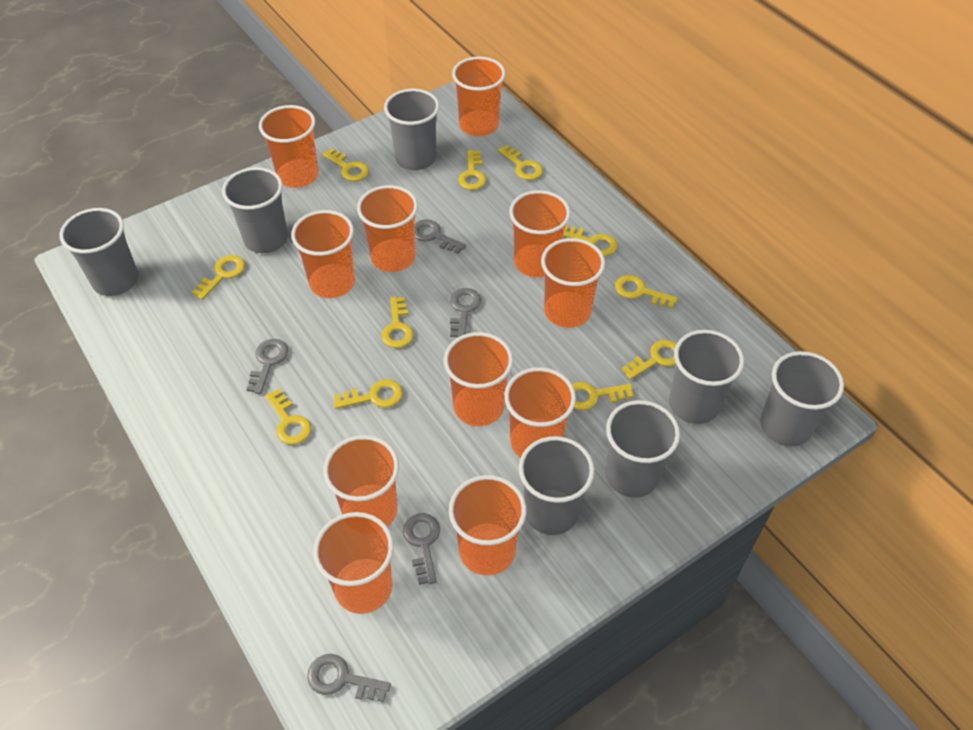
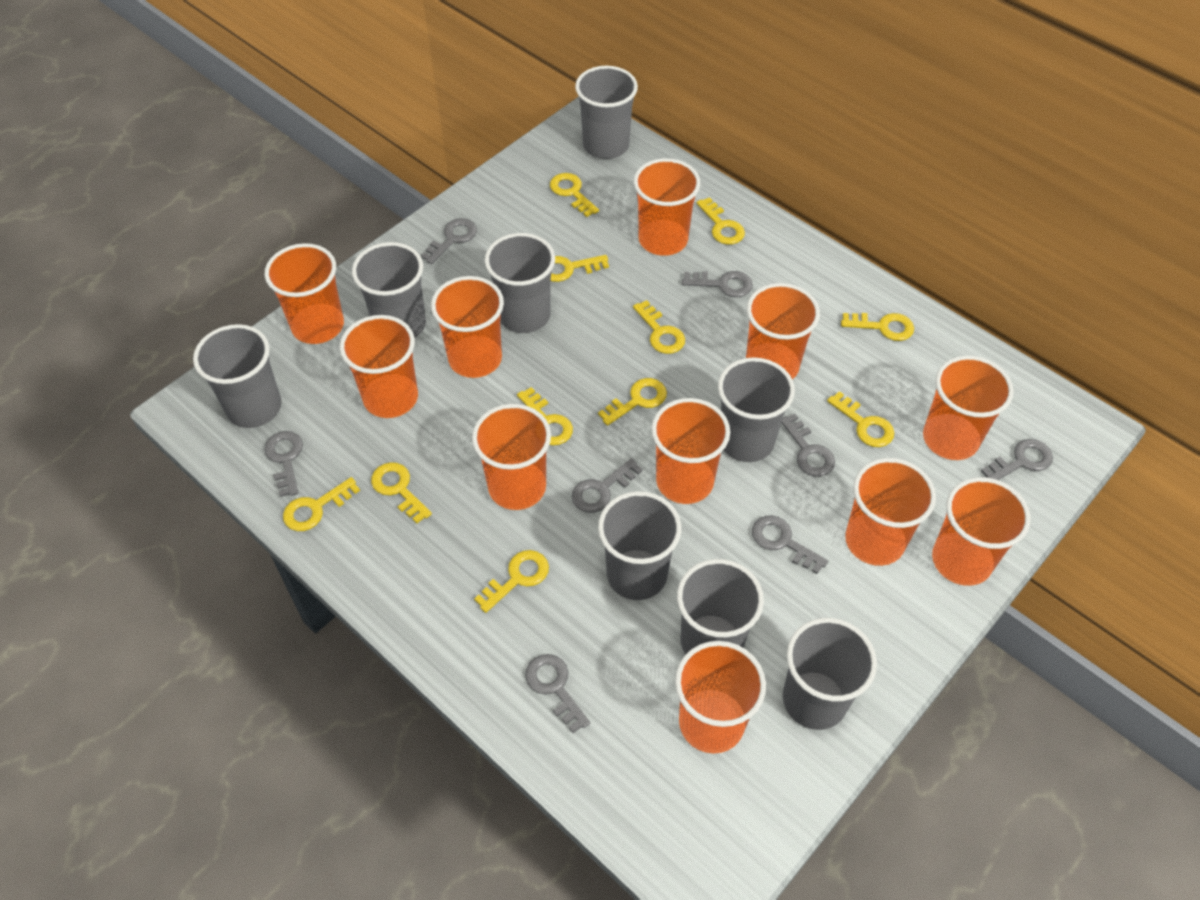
grey cup: [60,208,139,296] [222,167,288,253] [384,89,439,170] [519,436,594,535] [605,400,680,498] [669,330,744,424] [760,351,844,447] = 7 -> [193,324,281,428] [352,242,426,338] [485,233,555,333] [575,66,638,159] [598,491,681,600] [677,559,764,655] [718,357,795,462] [783,618,877,730] = 8
grey key: [246,339,288,394] [307,654,391,702] [403,513,440,585] [415,219,466,254] [450,288,481,337] = 5 -> [264,431,303,497] [421,218,477,264] [525,654,590,733] [572,458,642,513] [682,271,753,297] [752,515,828,574] [781,414,835,477] [981,439,1053,480] = 8

